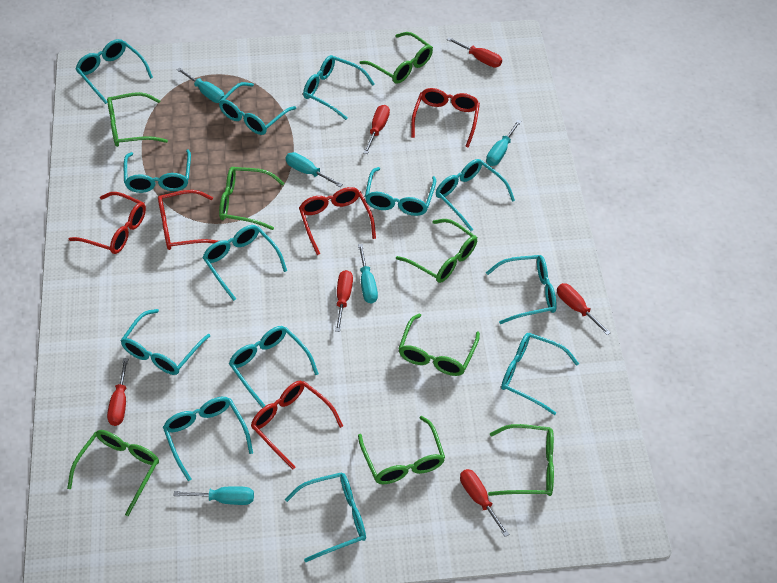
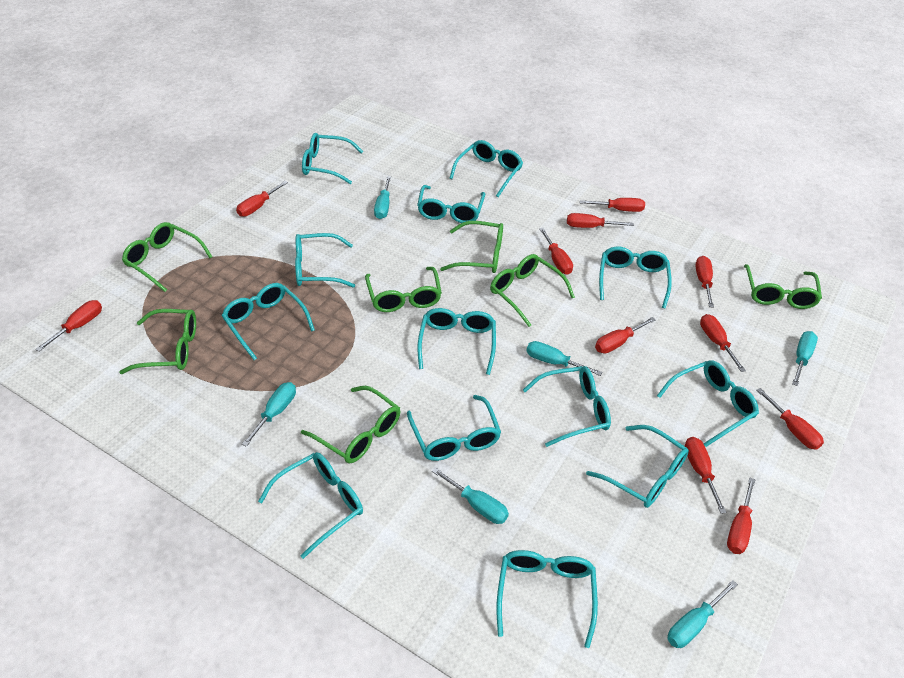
green glasses: [67,430,159,516] [107,92,168,147] [219,167,285,230] [358,416,445,484] [359,32,433,84] [396,219,477,283] [398,314,480,376] [488,424,554,496] = 8 -> [119,309,196,374] [122,222,212,292] [301,386,400,463] [365,267,442,312] [440,221,503,273] [490,254,575,327] [744,264,822,309] = 7
red glasses: [69,192,146,254] [158,190,218,250] [251,381,343,469] [299,187,376,255] [411,88,480,148] = 5 -> none = 0
red screwdriver: [107,358,128,426] [335,270,353,332] [363,105,390,154] [447,37,502,67] [460,469,509,537] [557,283,611,335] = 6 -> [35,300,102,352] [236,181,288,217] [539,228,573,275] [567,213,634,228] [580,198,645,212] [595,317,656,354] [685,437,727,514] [695,256,714,308] [700,314,746,372] [727,478,755,554] [756,388,824,450] = 11
turquoise screwdriver: [173,486,254,505] [177,68,225,103] [286,152,343,187] [358,244,378,303] [486,120,521,166] = 5 -> [242,382,296,447] [374,176,391,219] [432,467,509,524] [526,341,602,376] [668,580,738,648] [792,331,818,386] = 6

